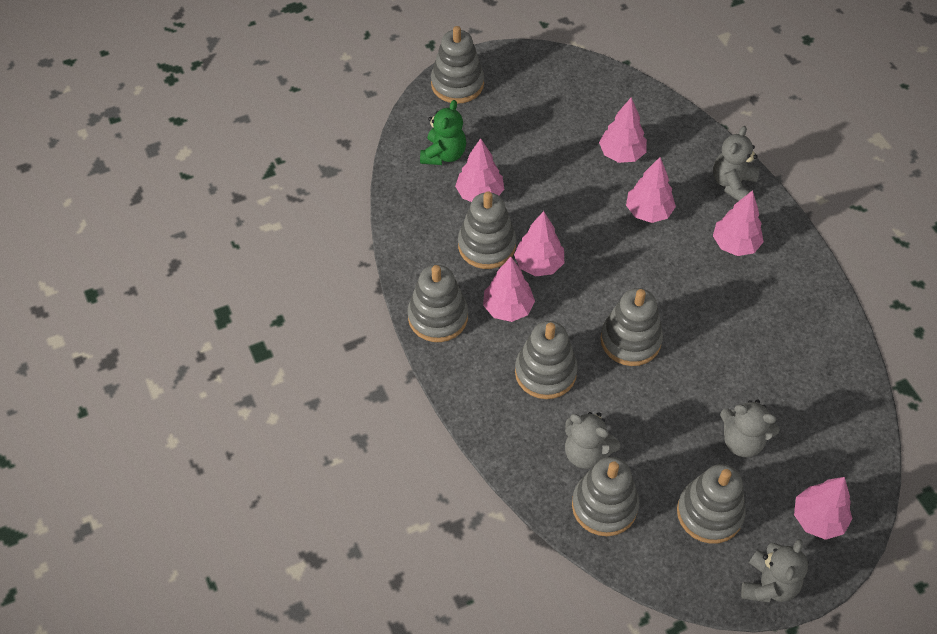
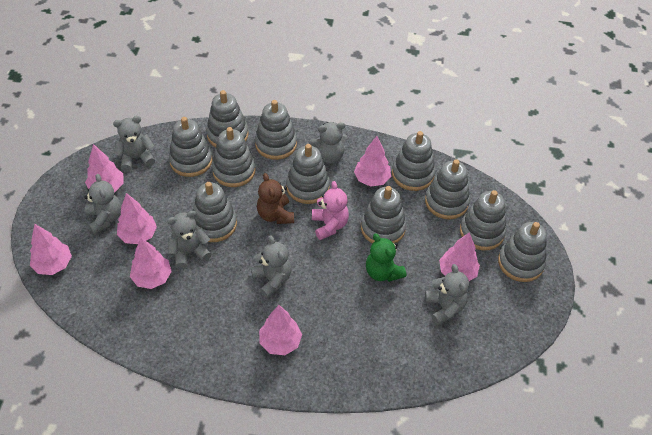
brown teddy bear: none = 0 -> [257,173,294,224] = 1
grey stacking toy: [407,265,468,342] [431,26,484,104] [458,191,516,269] [515,321,578,399] [572,457,639,536] [600,288,663,366] [677,464,746,544] = 7 -> [169,117,213,177] [193,182,237,242] [206,90,249,147] [212,127,256,187] [255,100,297,160] [286,144,330,204] [361,186,406,243] [392,131,436,191] [425,159,470,219] [460,190,506,250] [498,222,547,282] = 11
grey teddy bear: [565,412,620,469] [713,126,759,201] [720,399,780,457] [741,539,808,602] = 4 -> [84,174,121,234] [113,116,155,171] [167,210,211,269] [251,235,291,298] [309,122,348,164] [425,264,469,325] = 6
pink teddy bear: none = 0 -> [312,181,349,240] = 1

